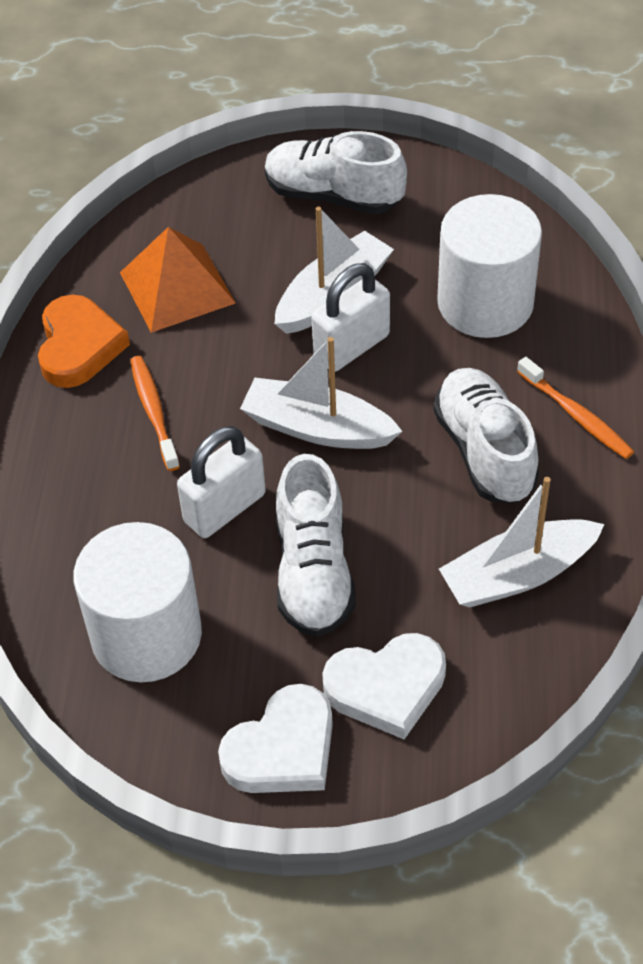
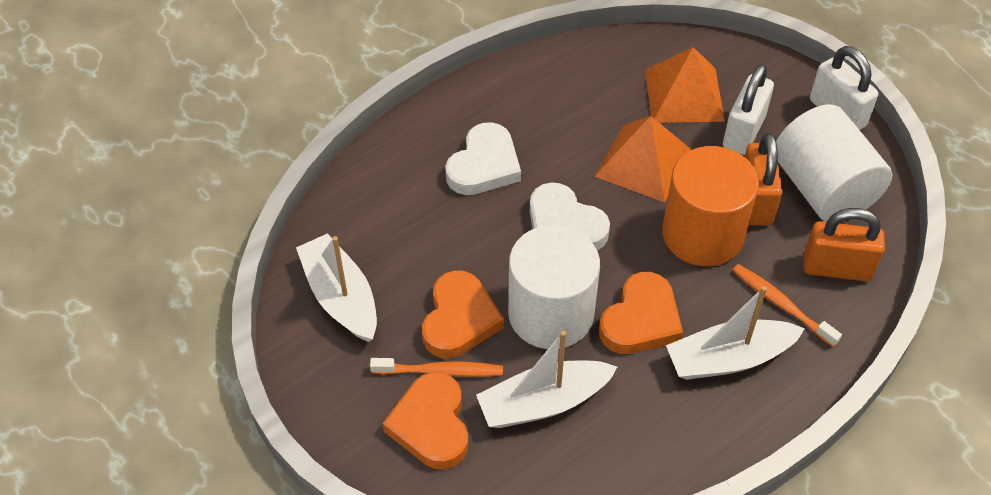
orange cylinder: none = 0 -> [662,146,759,266] = 1
orange heart: [38,295,130,388] = 1 -> [382,372,468,469] [422,270,504,358] [599,272,683,354] = 3
orange padlock: none = 0 -> [745,133,783,226] [804,208,885,281] = 2
orange pyramid: [120,227,236,333] = 1 -> [594,116,692,202] [645,47,725,123] = 2
white shoe: [265,131,407,214] [276,454,356,637] [433,368,539,503] = 3 -> none = 0

